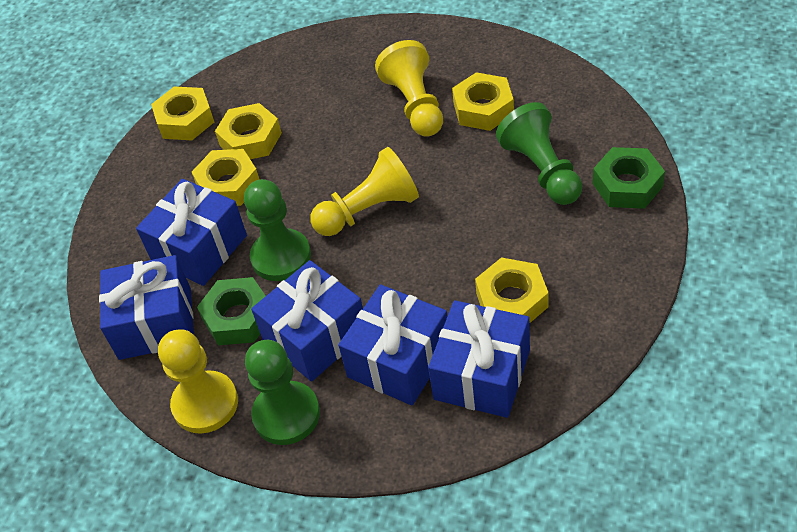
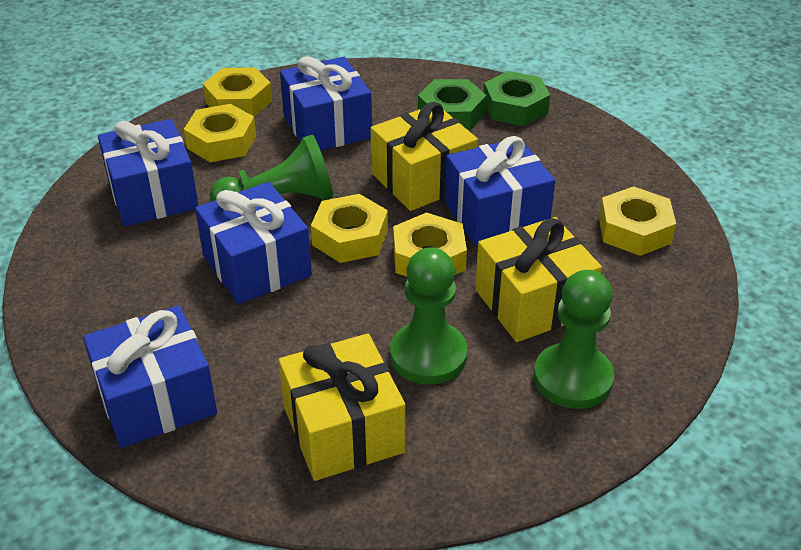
yellow gift: none = 0 -> [279,334,405,481] [371,102,478,211] [475,217,602,342] = 3
yellow pawn: [158,329,238,434] [310,147,419,236] [375,40,443,137] = 3 -> none = 0

